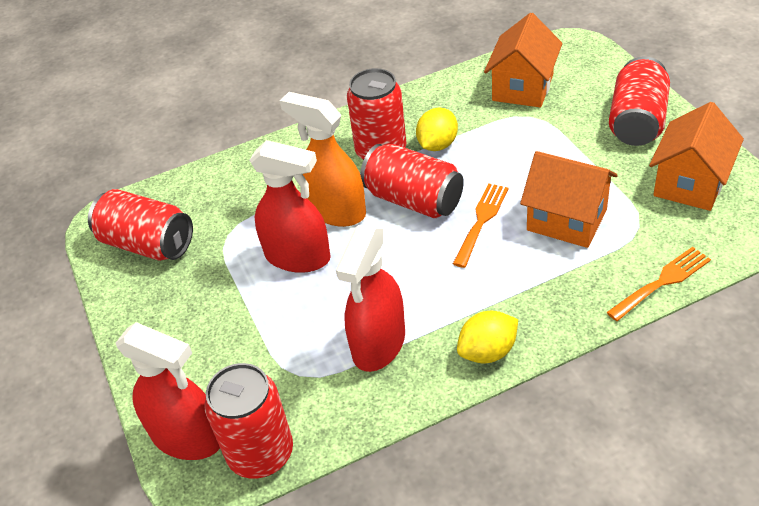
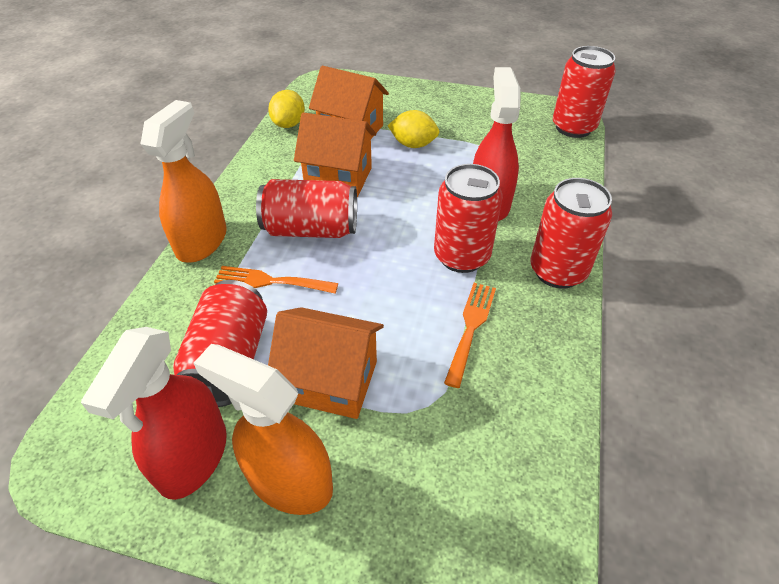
orange spray bottle: [280,92,366,227] = 1 -> [141,100,227,263] [194,344,333,515] = 2
red spray bottle: [116,322,220,460] [249,140,331,273] [336,225,405,372] = 3 -> [81,327,227,500] [473,67,521,221] = 2

